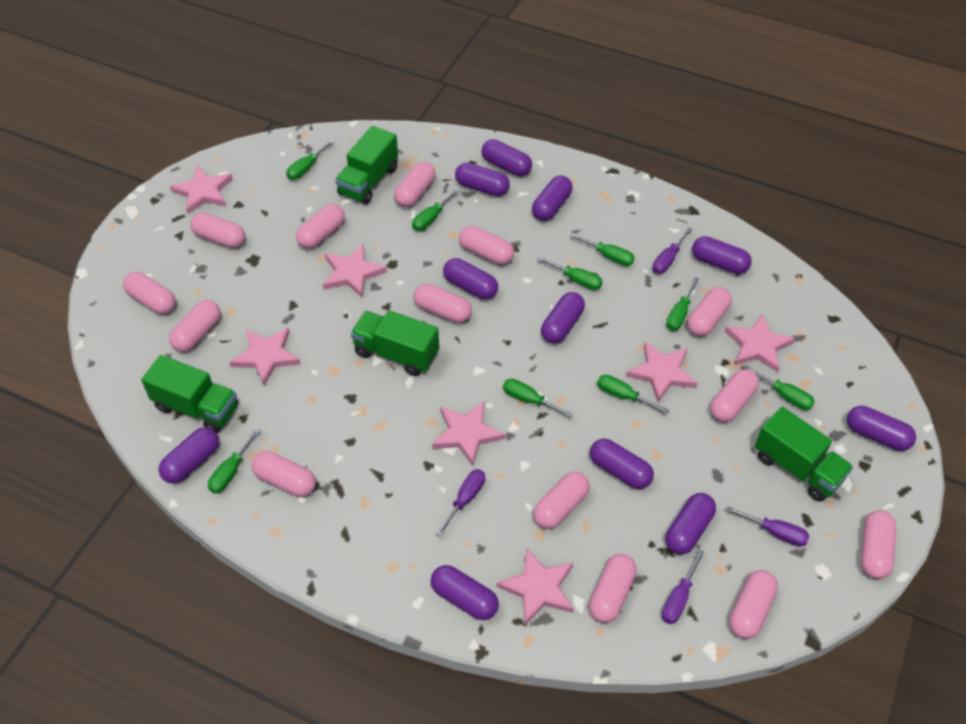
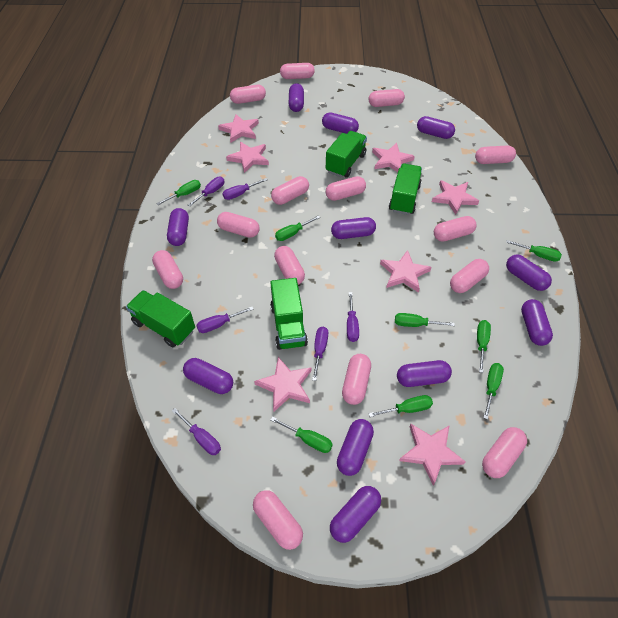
green screwdriver: [208,428,260,493] [286,140,335,180] [412,189,460,231] [503,379,574,418] [537,256,602,290] [570,233,635,266] [597,374,670,414] [666,277,699,331] [744,365,815,410] = 9 -> [156,180,201,205] [271,417,333,453] [275,215,320,241] [368,395,433,417] [395,313,455,327] [477,320,491,373] [483,363,504,419] [506,240,562,262] = 8
purple screwdriver: [436,469,485,536] [652,228,693,274] [662,550,705,624] [726,506,809,546] = 4 -> [172,408,221,455] [188,177,225,207] [196,307,253,333] [222,178,267,200] [312,326,328,381] [347,292,359,342] = 6

